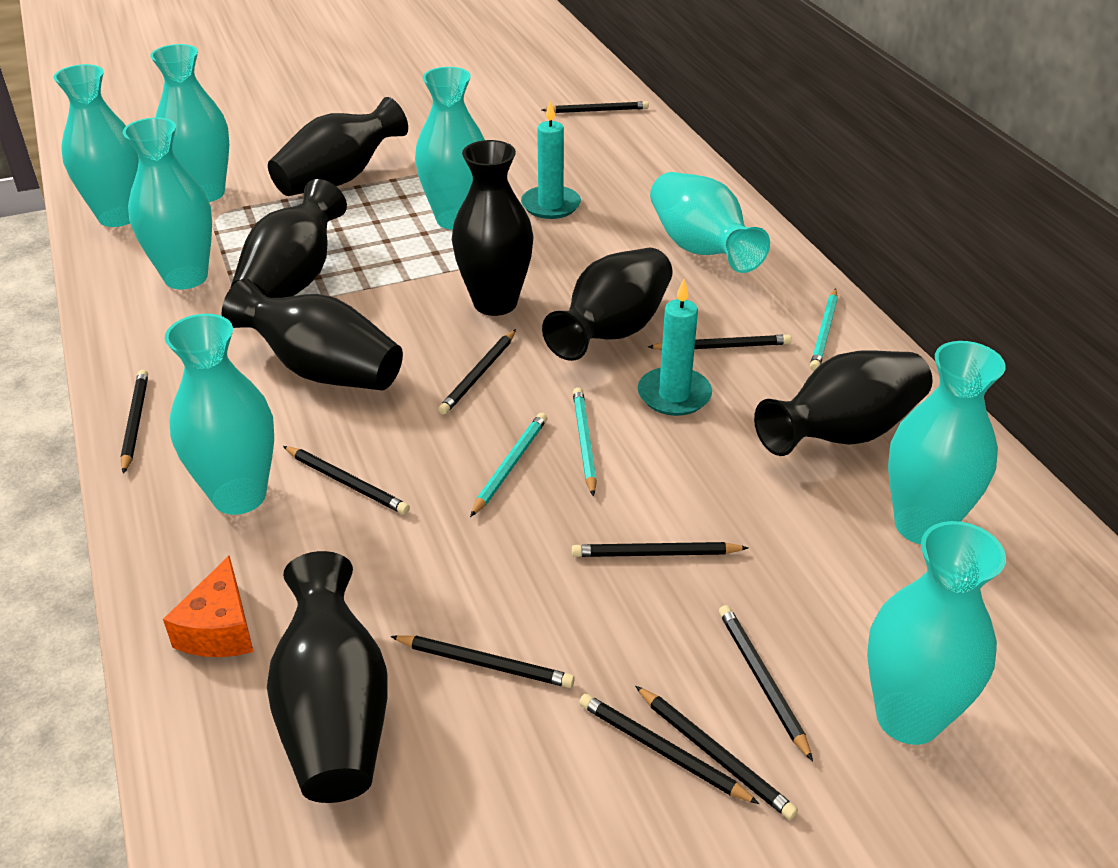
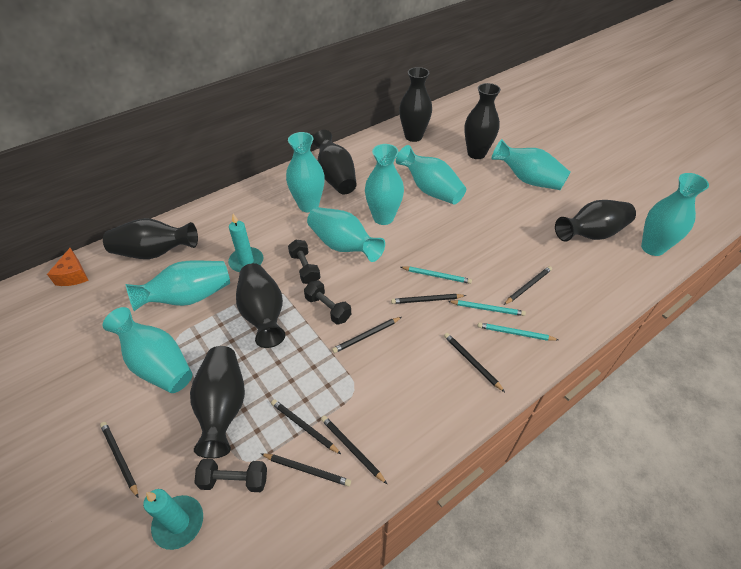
black dumbbell: none = 0 -> [194,459,267,492] [288,240,320,284] [304,280,351,324] = 3
black pencil: [121,370,148,474] [283,446,410,514] [390,635,575,688] [438,329,516,415] [542,101,649,113] [572,542,748,557] [579,694,759,804] [635,686,798,820] [648,334,791,350] [719,605,813,761] = 10 -> [100,422,138,497] [261,454,351,487] [271,399,341,454] [321,416,387,484] [332,317,402,353] [391,294,466,304] [444,333,505,392] [504,266,552,305] = 8

